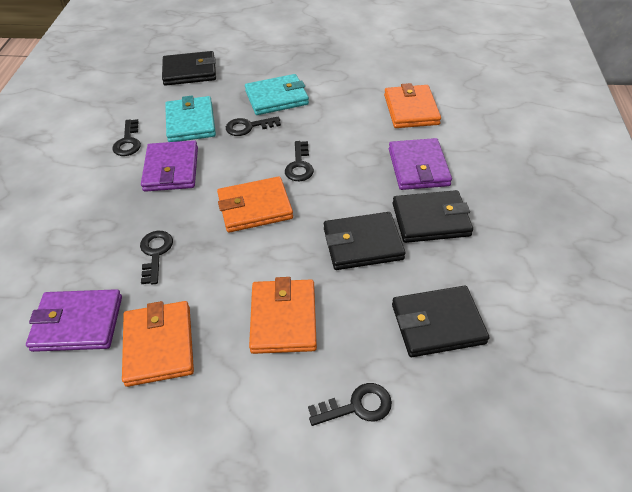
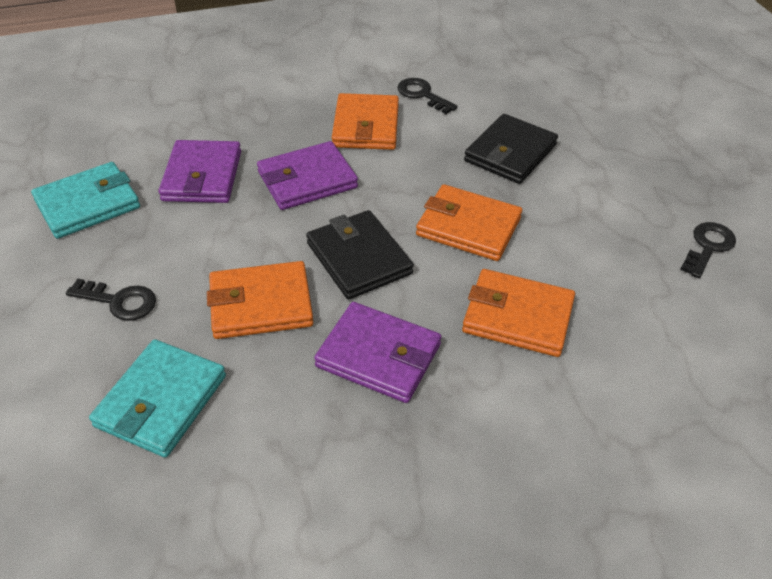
black key: [112,119,141,156] [140,231,173,285] [226,116,281,136] [285,141,314,181] [308,383,392,426] = 5 -> [66,278,156,321] [397,78,458,114] [680,222,736,278] = 3
black wallet: [162,51,216,86] [324,212,406,270] [392,286,490,357] [393,190,473,243] = 4 -> [306,210,414,299] [464,114,558,184] = 2

